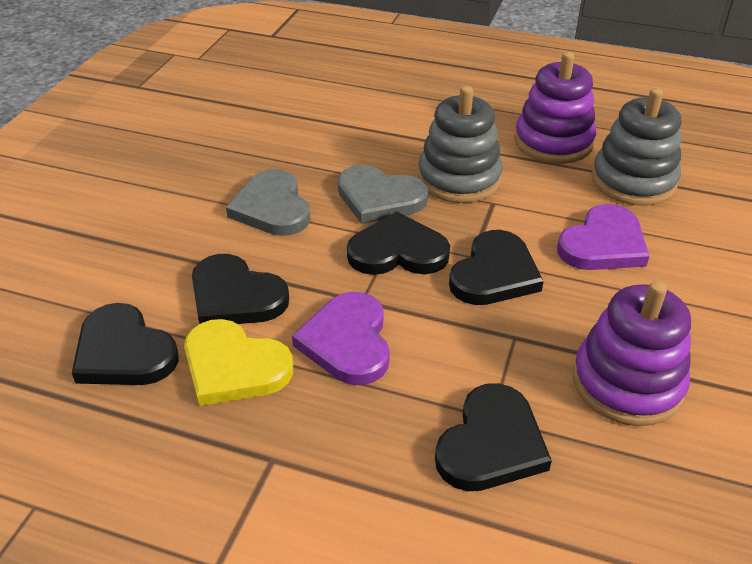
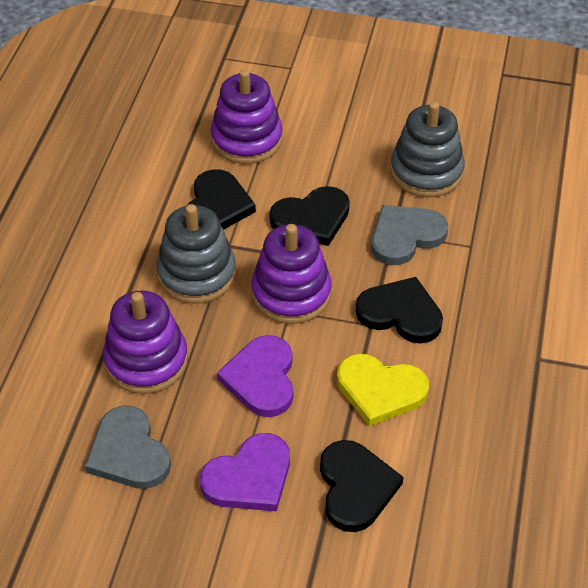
black heart: [72,303,179,385] [192,254,289,324] [347,211,450,275] [435,383,552,491] [449,230,544,305] = 5 -> [187,169,256,230] [270,186,350,246] [320,440,403,532] [355,277,443,343] = 4
purple stacking toy: [514,52,596,164] [573,281,691,426] = 2 -> [103,291,188,394] [211,69,283,164] [252,224,332,324] = 3

